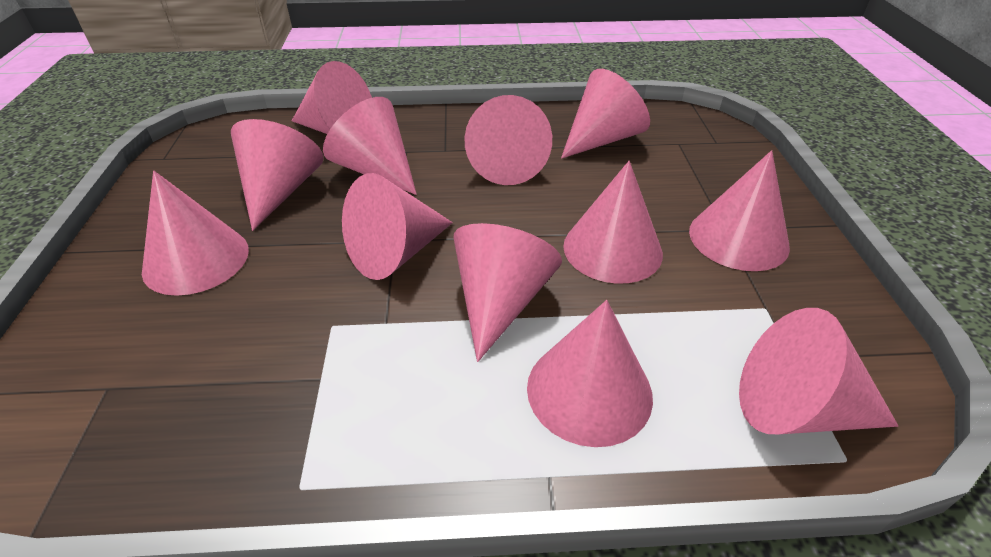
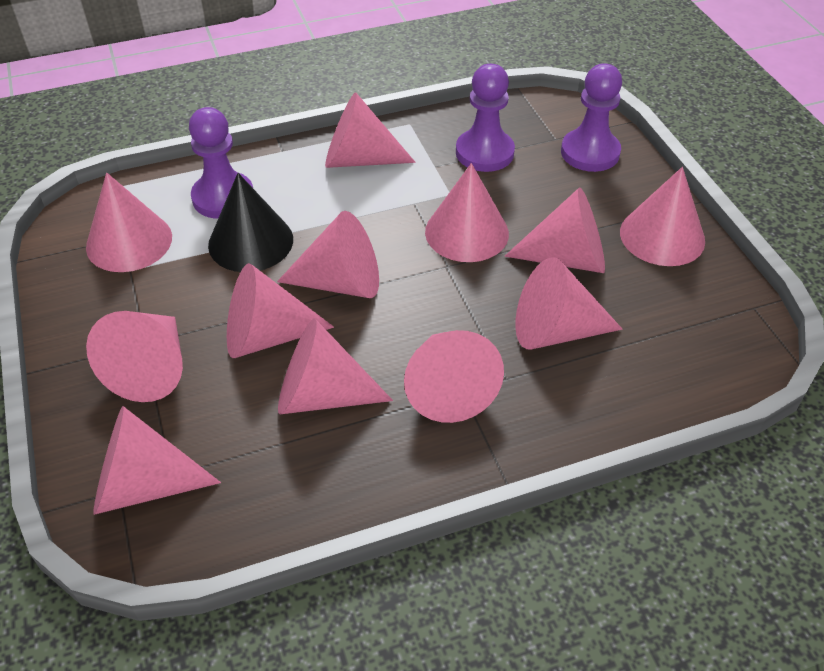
black cone: none = 0 -> [208,173,293,272] = 1
purple pawn: none = 0 -> [189,107,253,219] [456,64,515,172] [561,63,622,172] = 3

